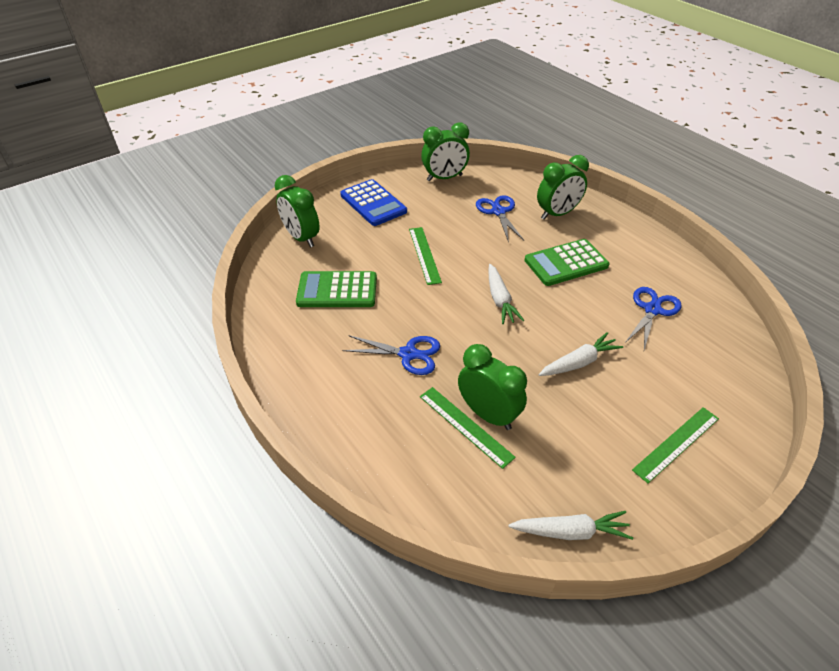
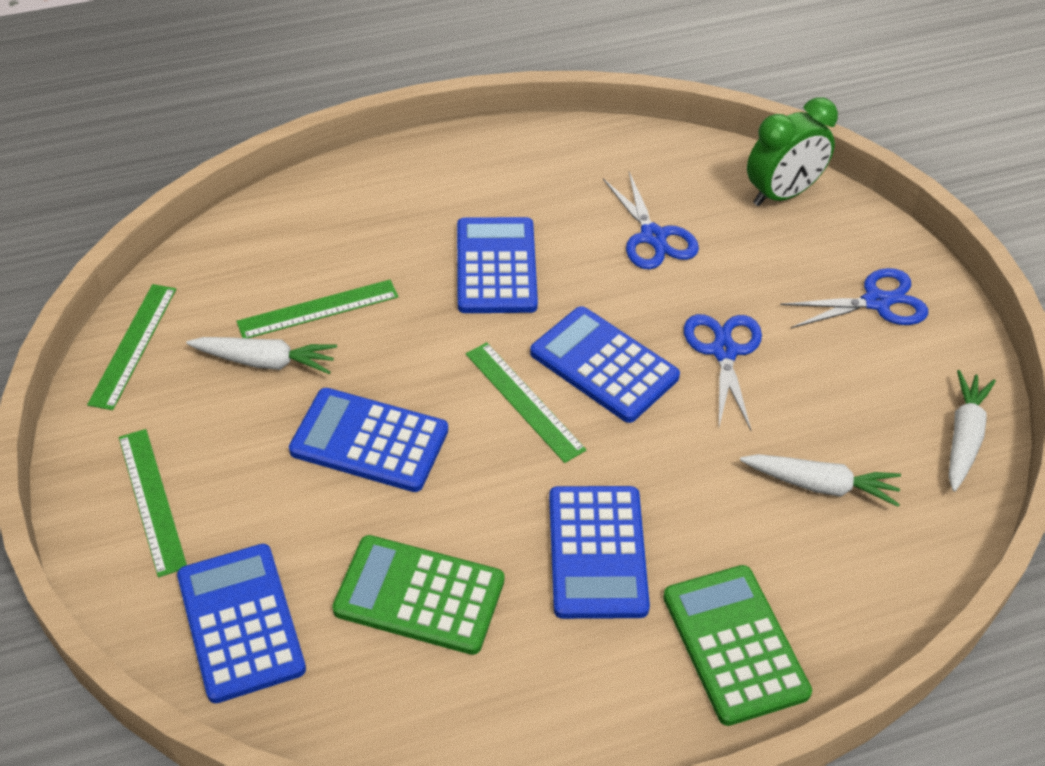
blue calculator: [340,179,407,226] = 1 -> [177,544,306,703] [289,388,448,492] [457,217,538,313] [530,306,680,423] [549,486,650,619] = 5
green clock: [275,175,320,248] [421,123,470,181] [458,344,527,430] [537,155,589,220] = 4 -> [747,97,838,206] = 1
green ruler: [409,227,442,285] [420,387,516,469] [632,407,719,483] = 3 -> [87,284,176,410] [119,429,187,577] [237,280,398,338] [466,342,586,463] = 4

